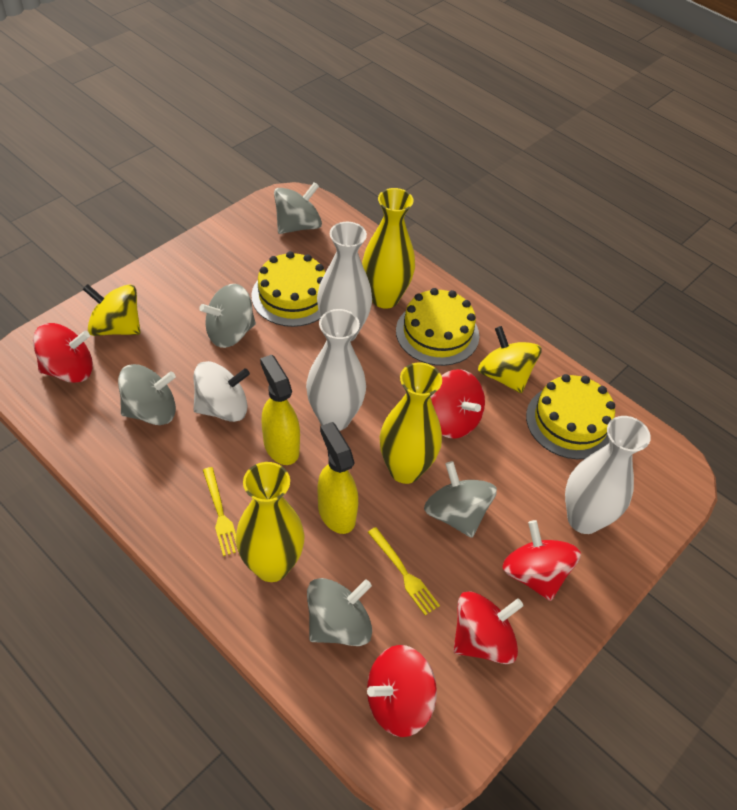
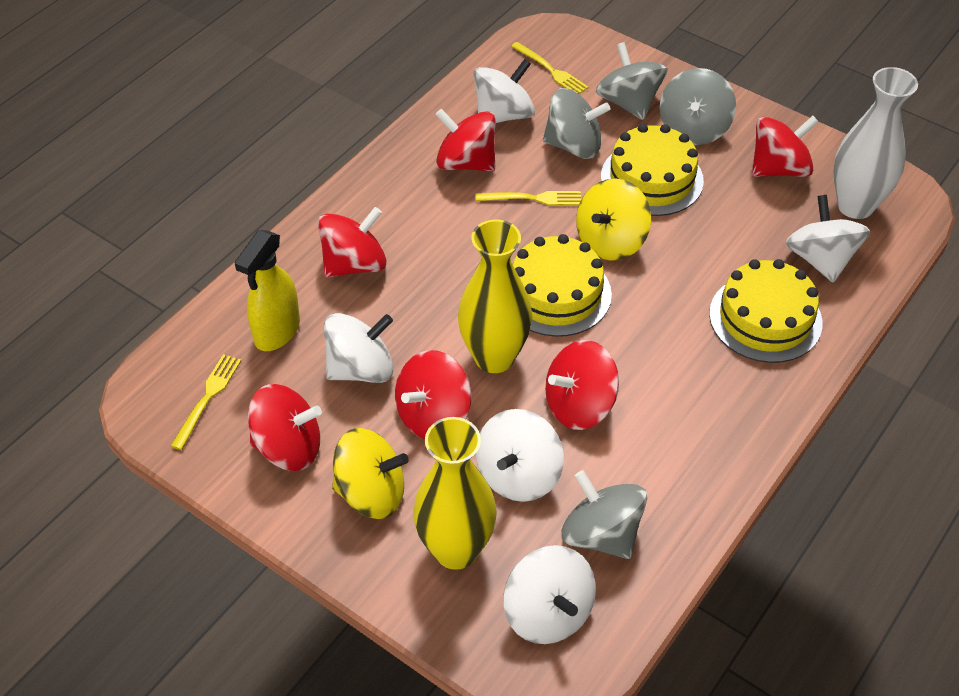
grey spinning top: [118,364,176,425] [199,284,256,348] [274,182,322,234] [307,578,372,646] [424,461,497,538] = 5 -> [543,88,610,159] [561,470,647,559] [596,42,667,120] [660,68,736,145] = 4
red spinning top: [33,323,93,383] [367,645,437,737] [431,369,485,439] [453,591,524,664] [502,520,581,601] = 5 -> [248,384,322,471] [318,207,387,277] [395,350,471,439] [435,109,496,171] [545,340,619,430] [752,116,819,177] = 6
white spinning top: [193,361,250,422] = 1 -> [324,313,393,383] [474,59,535,123] [476,409,564,502] [504,545,596,644] [786,195,870,282] = 5
white vase: [306,309,366,431] [317,222,372,342] [565,416,651,534] = 3 -> [833,67,918,219] = 1
yellow fork: [203,467,238,556] [368,527,440,615] = 2 -> [171,354,241,450] [476,191,581,205] [511,42,588,94] = 3
yellow spray bottle: [260,355,300,465] [318,422,358,534] = 2 -> [234,230,300,351] = 1
yellow vase: [236,462,305,582] [362,188,415,309] [380,362,442,484] = 3 -> [413,417,497,570] [458,219,532,373] = 2

